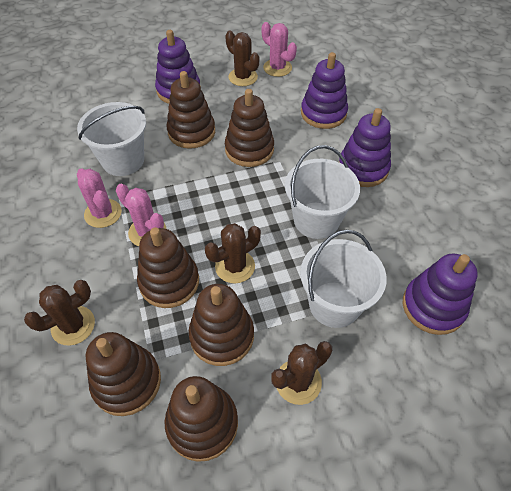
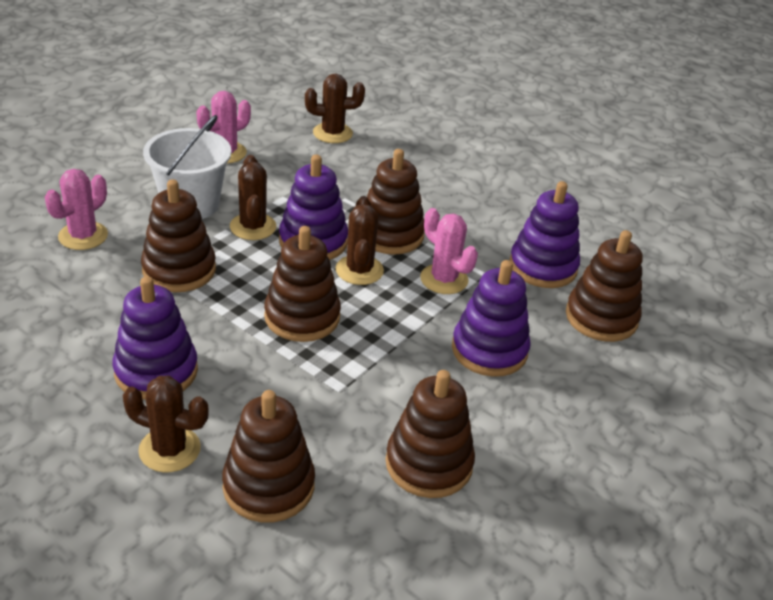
white bucket: [77,102,146,176] [285,145,360,239] [300,229,387,328] = 3 -> [143,115,231,219] = 1

